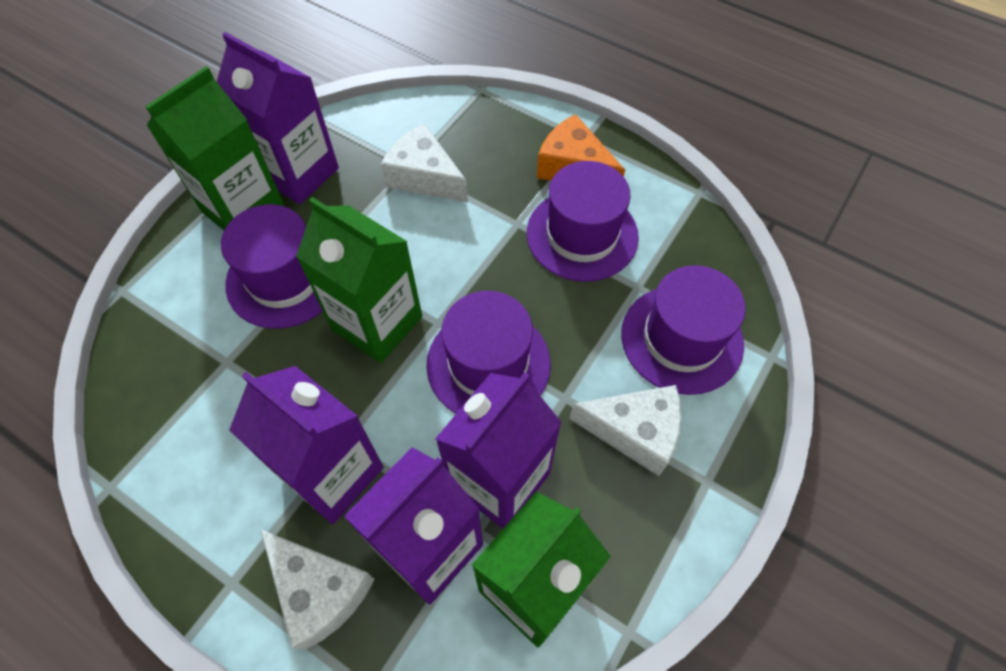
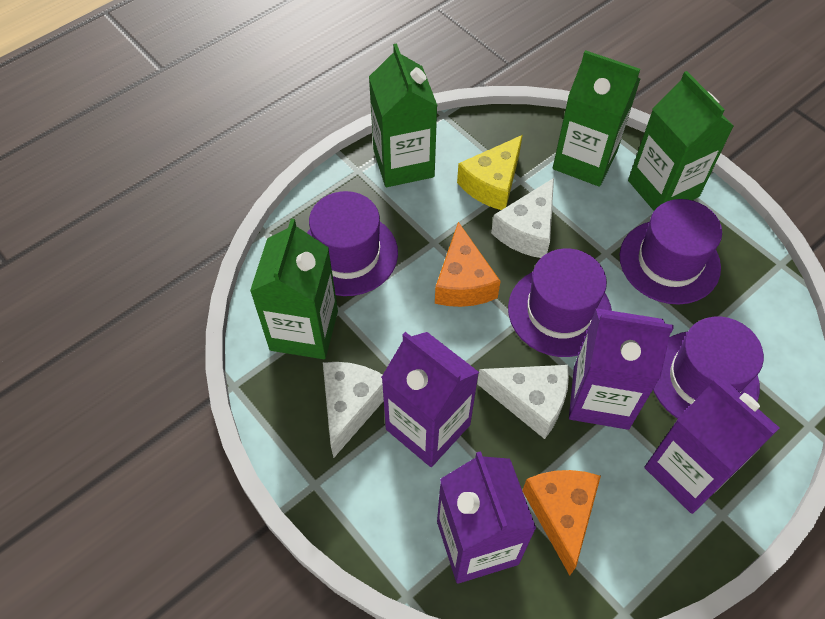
green carton: [145,66,285,230] [296,197,422,363] [472,492,611,647] = 3 -> [250,218,338,359] [369,44,438,187] [553,50,641,187] [628,71,734,211] = 4
orange cheese: [537,114,625,181] = 1 -> [435,222,501,307] [522,470,601,576] = 2
yellow cheese: none = 0 -> [457,135,523,210] = 1

